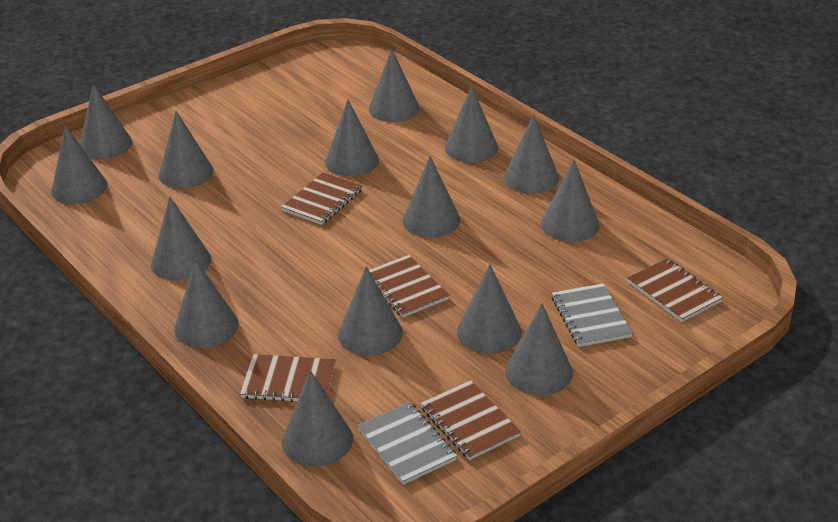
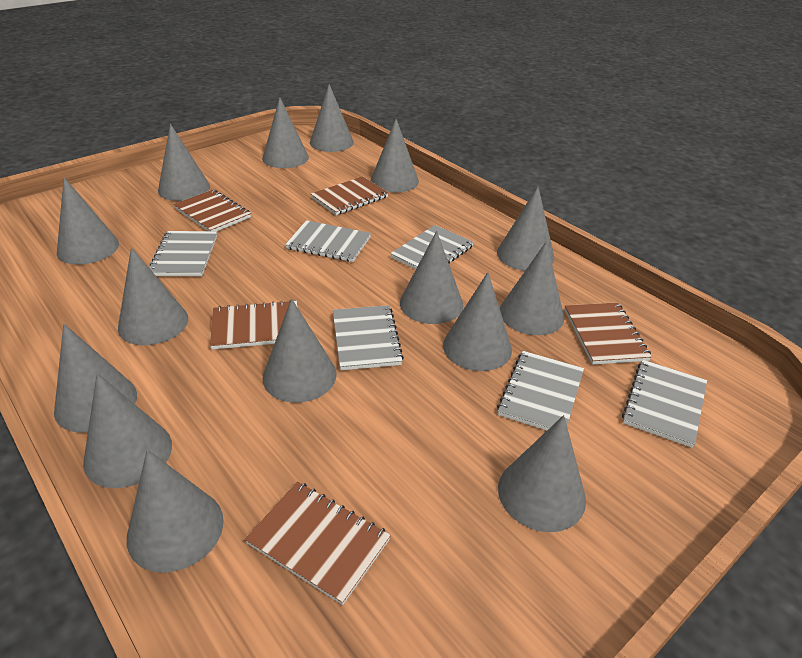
grey notebook: [357,402,457,485] [552,283,633,347] = 2 -> [149,231,217,276] [285,220,371,262] [333,305,404,370] [390,225,474,269] [497,351,584,431] [622,360,707,448] = 6

